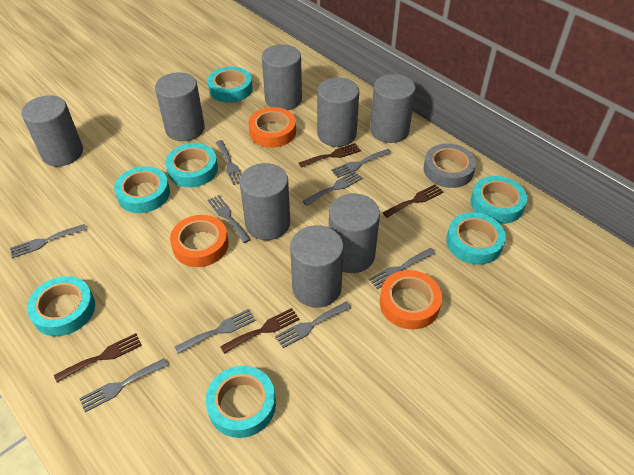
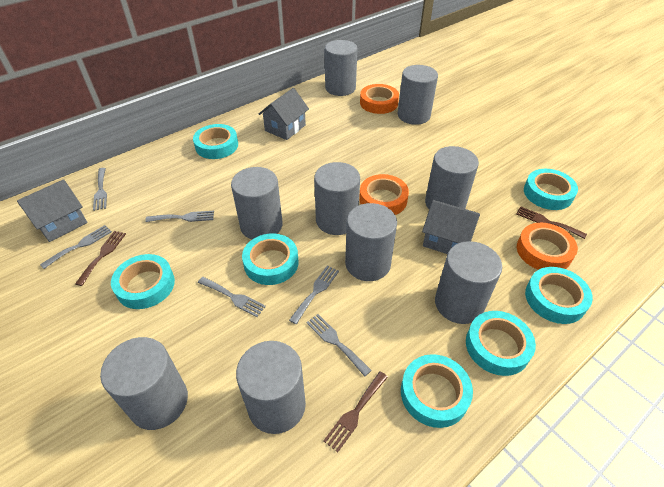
brown fork: [54,333,142,382] [220,308,299,354] [299,143,361,168] [383,184,443,218] = 4 -> [75,231,126,286] [323,371,388,453] [516,206,587,239] = 3
grey cylinder: [21,95,83,166] [155,72,205,141] [239,163,290,240] [262,44,302,110] [290,225,344,308] [317,77,359,147] [329,194,380,273] [370,74,416,143] = 8 -> [100,337,188,430] [231,167,282,239] [236,341,306,434] [314,162,360,235] [325,40,358,96] [345,203,397,281] [398,65,438,125] [425,146,479,209] [435,241,502,324] = 9
grey fork: [10,224,87,258] [79,358,168,412] [175,309,256,354] [208,195,251,243] [216,140,242,185] [275,302,351,348] [303,171,362,206] [331,149,391,178] [369,248,436,289] = 9 -> [40,225,112,269] [93,168,107,211] [145,211,214,222] [198,277,266,317] [289,266,339,324] [306,314,372,377] = 6
grey house: none = 0 -> [17,179,87,242] [259,88,309,140] [422,200,480,254] = 3
grey tape: [424,144,476,188] = 1 -> none = 0

